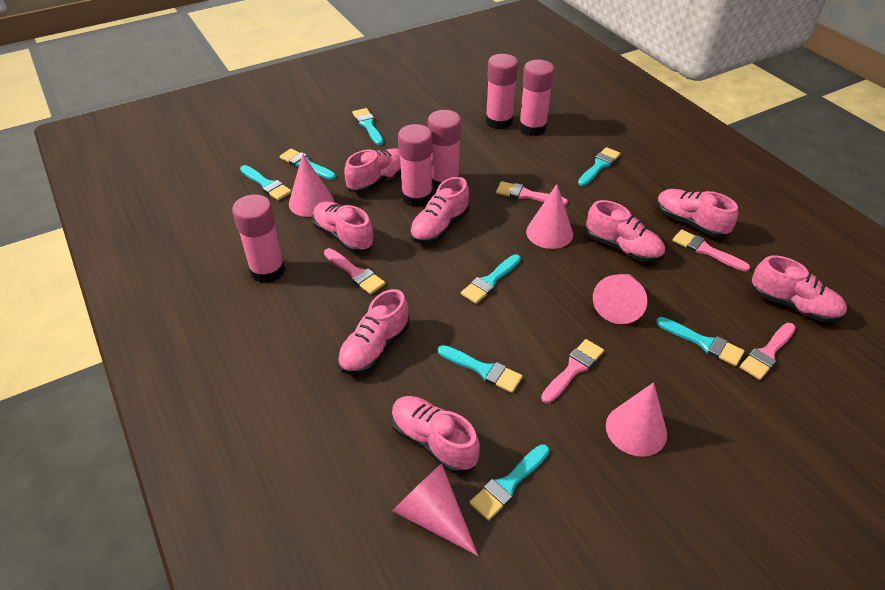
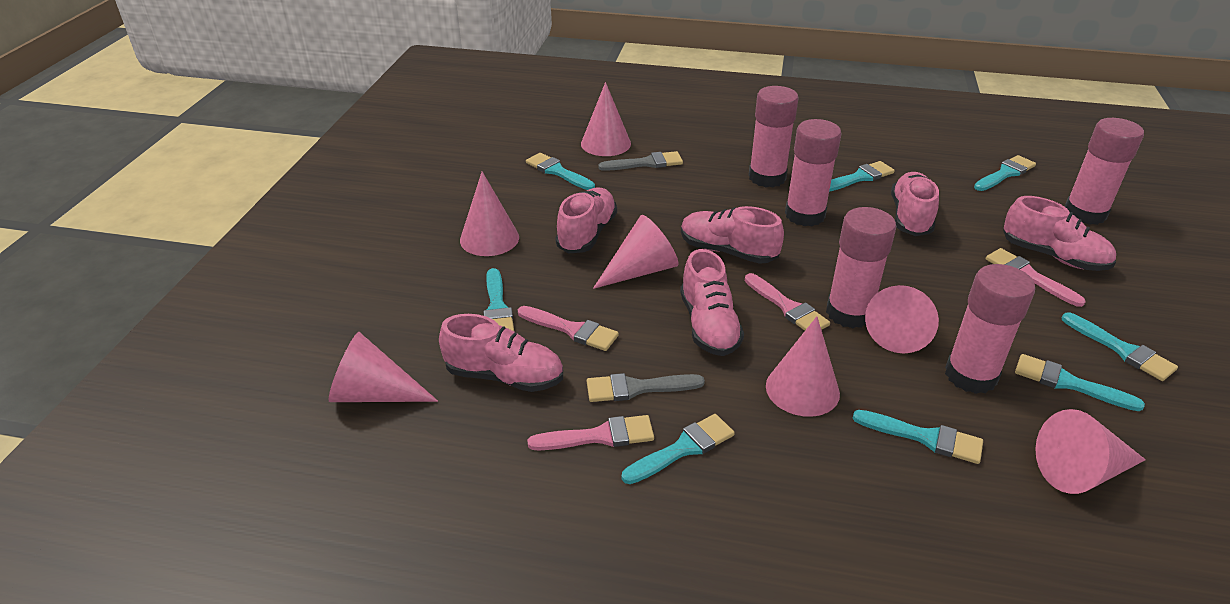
grey brush: none = 0 -> [587,373,705,402] [598,151,683,171] = 2
pink brush: [324,248,385,294] [496,181,568,206] [541,339,604,403] [672,229,750,272] [740,323,796,380] = 5 -> [518,306,619,351] [527,415,654,450] [745,273,830,331] [986,248,1086,307] = 4
pink cone: [289,154,334,217] [392,463,478,556] [526,184,573,249] [593,274,648,324] [606,382,667,457] = 5 -> [329,332,438,402] [460,172,519,256] [581,82,631,156] [593,215,678,289] [766,316,840,417] [865,285,939,354] [1035,409,1146,494] = 7
pink shoe: [312,201,374,253] [338,289,410,375] [344,148,401,193] [391,396,480,474] [410,177,469,244] [586,200,665,262] [656,189,738,238] [751,255,847,323] = 8 -> [439,314,563,392] [555,188,617,254] [680,249,744,356] [681,206,784,264] [891,172,939,236] [1003,196,1116,271] = 6

